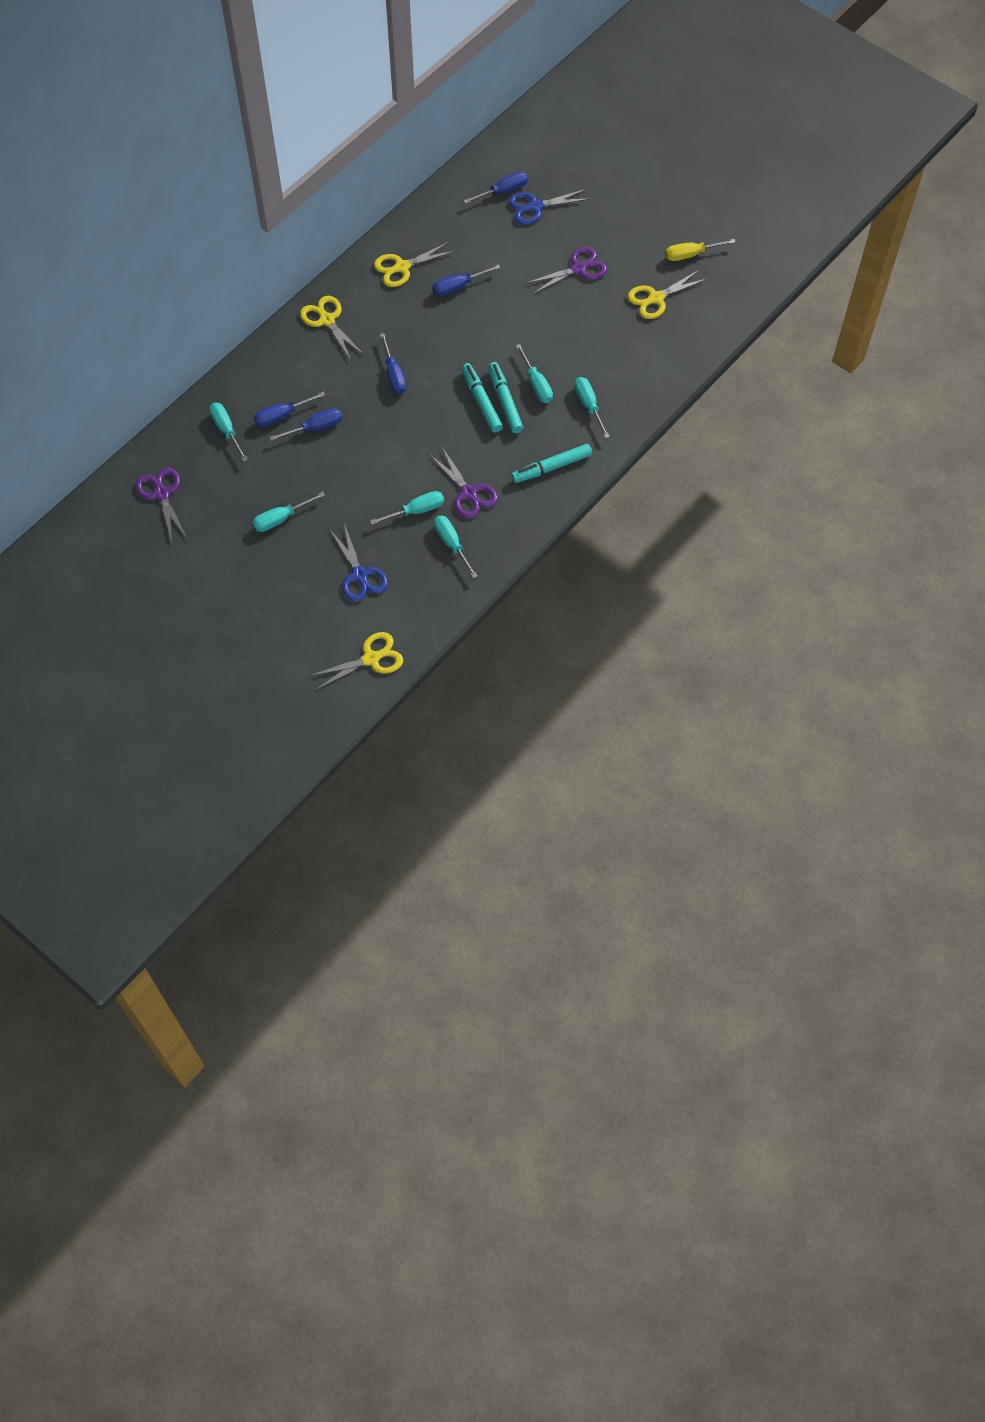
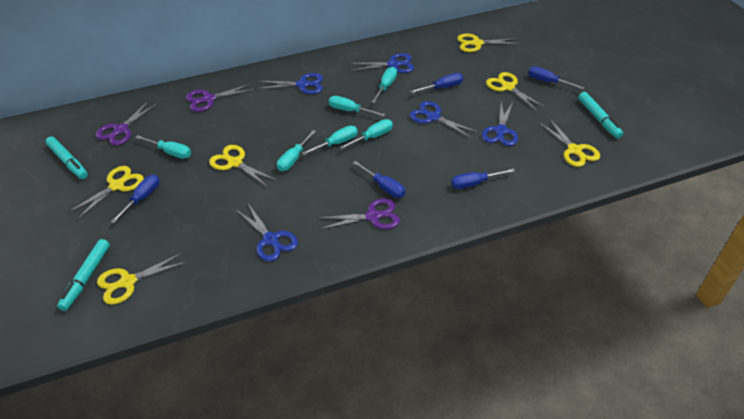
blue scissors: [330,524,388,602] [508,189,590,225] = 2 -> [236,204,298,262] [257,73,323,94] [350,53,414,73] [410,101,477,138] [482,102,518,146] = 5
yellow scissors: [300,296,364,360] [310,632,403,690] [374,241,456,287] [628,269,708,319] = 4 -> [68,166,144,220] [97,252,188,305] [209,145,276,187] [457,33,520,52] [486,72,546,111] [540,118,600,167] = 6
yellow screwdriver: [666,239,736,261] = 1 -> none = 0

